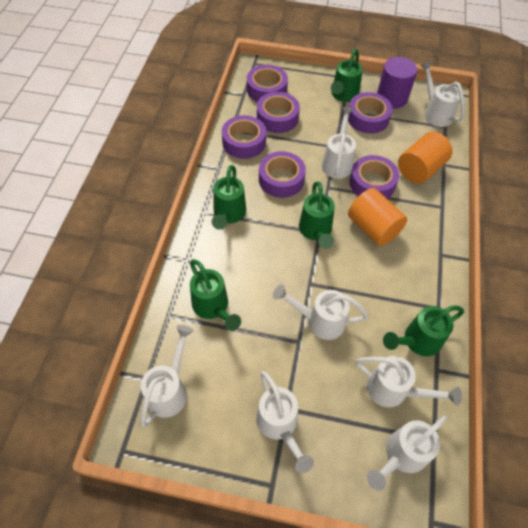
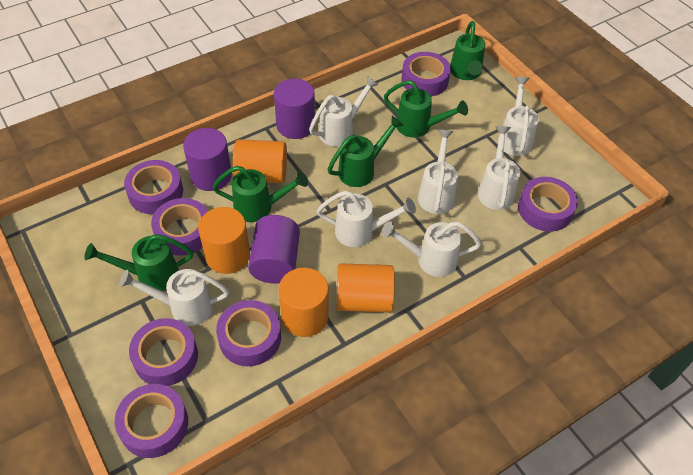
orange cylinder: [348,188,407,246] [398,132,452,184] = 2 -> [198,207,250,274] [233,139,287,183] [279,268,329,337] [337,263,395,313] = 4
purple cylinder: [377,57,418,109] = 1 -> [183,128,232,191] [248,215,300,284] [274,79,315,139] = 3
purple tape: [222,115,266,159] [247,65,288,102] [257,92,300,133] [259,151,306,198] [348,92,392,134] [349,155,399,199] = 6 -> [115,384,188,458] [124,160,183,214] [129,318,198,386] [151,198,208,256] [216,300,281,366] [401,52,451,97] [518,177,578,232] = 7

